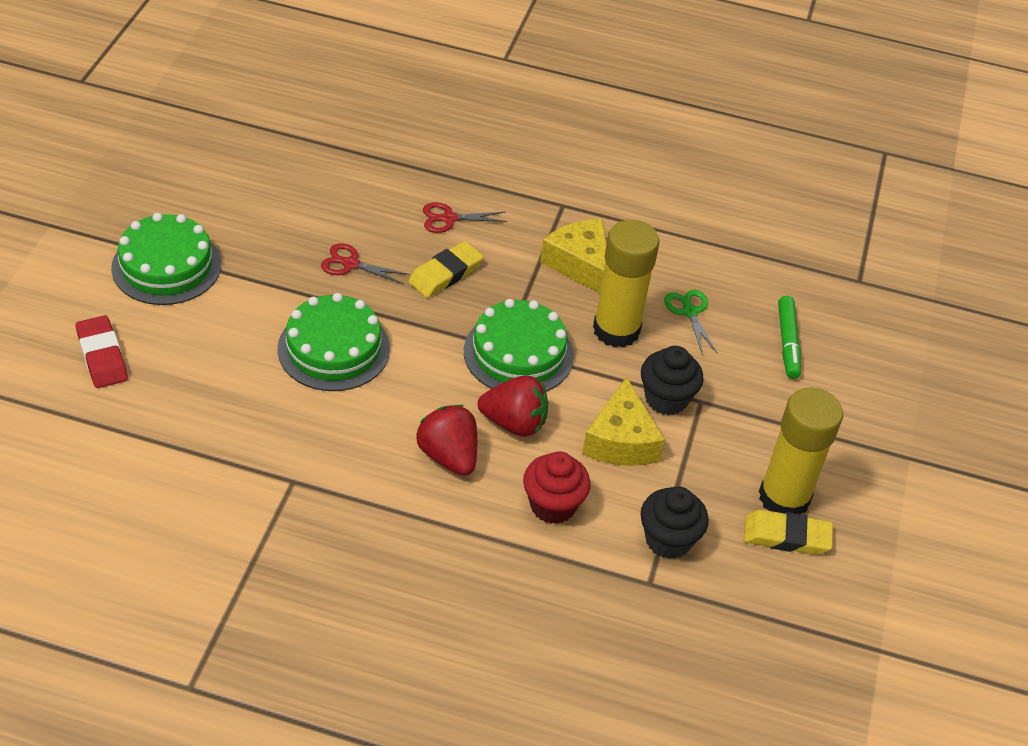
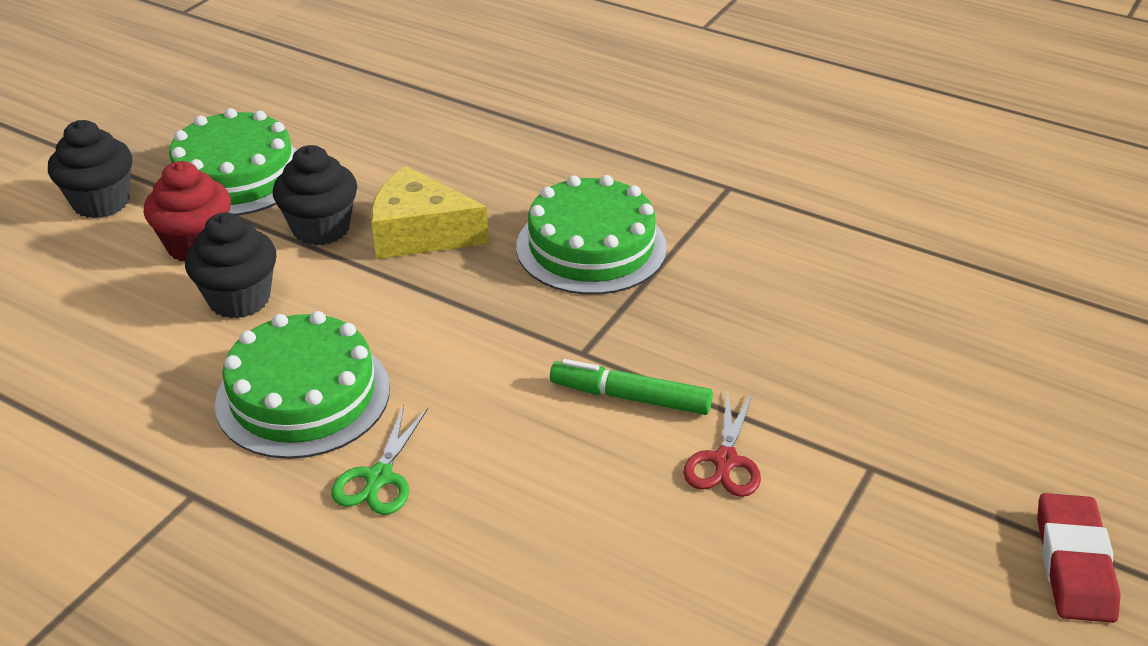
black cupcake: [640,486,709,559] [641,346,704,415] = 2 -> [48,120,132,218] [185,212,276,318] [273,145,357,246] = 3
red scissors: [321,243,410,284] [423,202,507,233] = 2 -> [683,389,761,497] = 1
red strawberry: [416,405,477,476] [478,375,548,437] = 2 -> none = 0
yellow cheese: [540,219,607,293] [582,377,665,466] = 2 -> [371,166,489,259] = 1
yellow eraser: [408,241,484,298] [744,509,833,555] = 2 -> none = 0
yellow glue stick: [593,220,660,347] [759,387,843,514] = 2 -> none = 0

